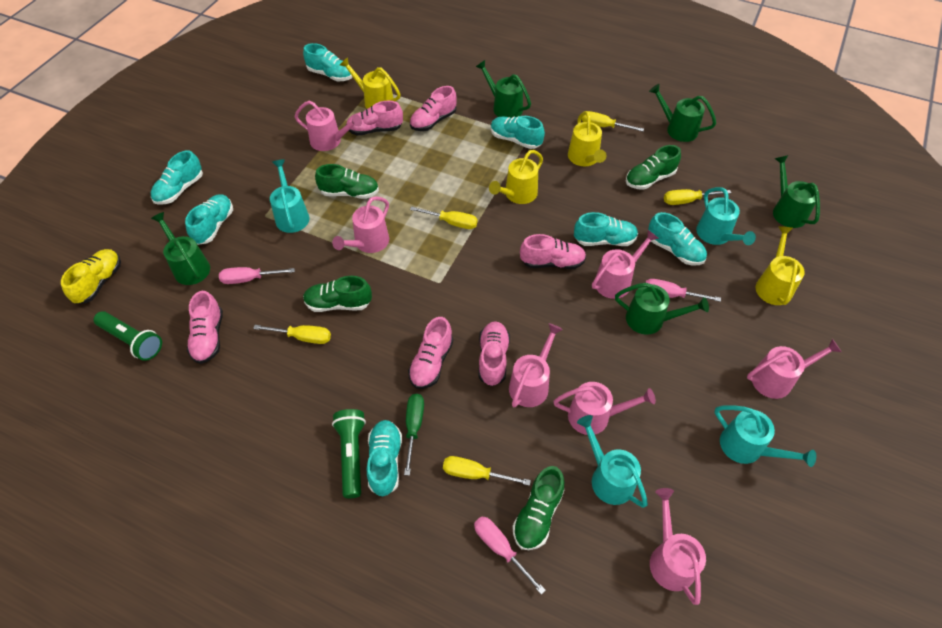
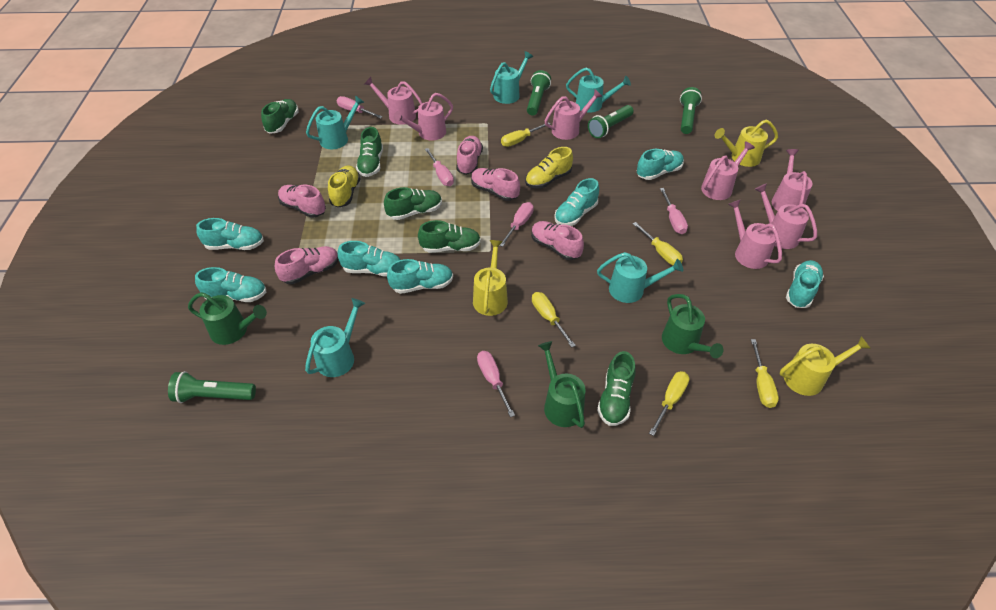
green flashlight: [94,311,162,361] [332,409,366,498] = 2 -> [168,371,256,403] [527,70,551,116] [588,105,634,138] [680,87,702,134] = 4
green screwdriver: [404,394,424,476] = 1 -> none = 0
green shoe: [303,276,372,312] [315,164,379,199] [513,466,564,550] [626,145,681,190] = 4 -> [261,99,299,134] [356,127,383,177] [384,187,442,220] [418,220,481,253] [597,351,636,426] = 5
green watering can: [151,212,210,285] [476,60,531,118] [615,283,709,335] [649,84,716,142] [773,155,820,228] = 5 -> [188,292,267,345] [538,341,586,428] [662,294,723,358] = 3
pink screwdriver: [219,267,295,284] [474,517,546,595] [645,279,721,302] = 3 -> [336,96,383,119] [425,148,454,186] [477,351,515,417] [499,202,534,247] [660,188,688,234] = 5
pink shoe: [187,291,223,364] [346,101,403,135] [408,317,453,389] [410,86,457,131] [478,321,510,386] [520,234,586,269] = 6 -> [275,246,339,284] [278,185,326,218] [456,136,483,175] [471,168,520,201] [531,221,584,260] = 5
turquoise watering can: [270,159,309,233] [577,415,648,508] [696,187,756,245] [715,405,816,467] = 4 -> [305,298,365,377] [306,96,364,149] [490,51,533,104] [566,68,631,113] [597,252,683,303] = 5
yellow shoe: [61,249,121,304] = 1 -> [328,165,361,208] [525,147,573,189] = 2
yellow watering can: [340,57,401,109] [489,150,543,204] [568,111,606,166] [756,226,805,305] = 4 -> [473,240,508,316] [714,120,778,167] [780,336,871,396] = 3

